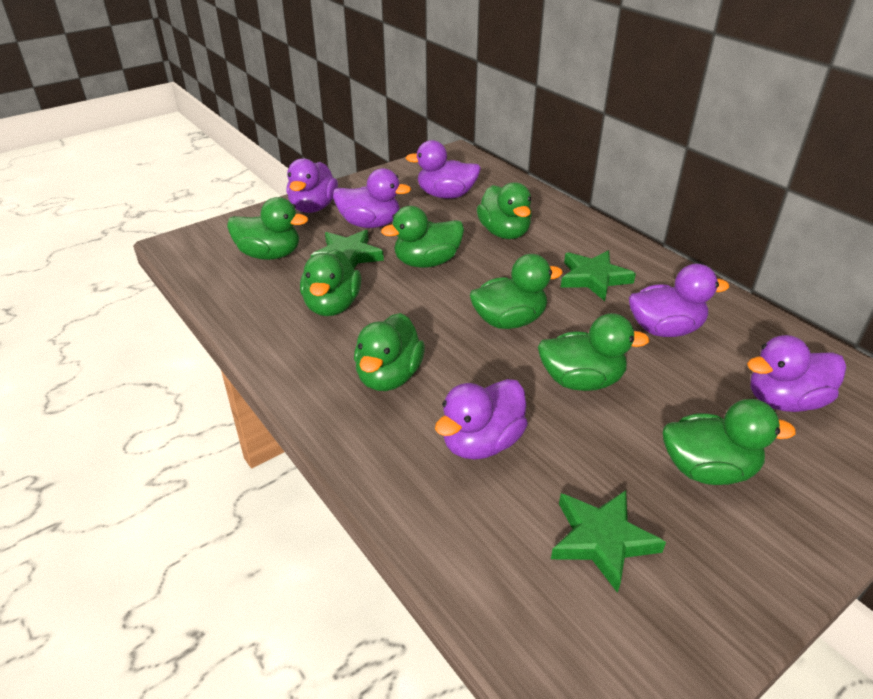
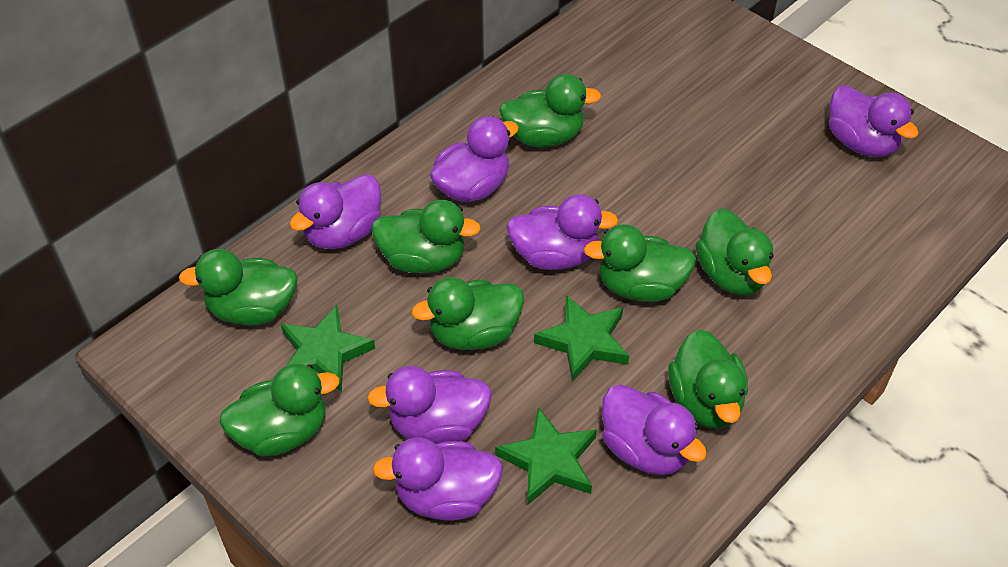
purple duck: [286,158,338,213] [333,168,411,228] [405,140,481,199] [435,379,528,460] [629,264,729,337] [747,335,846,412] = 6 -> [290,174,381,249] [367,366,492,444] [372,437,503,521] [430,116,519,202] [507,194,618,270] [602,384,707,475] [829,85,919,157] = 7

